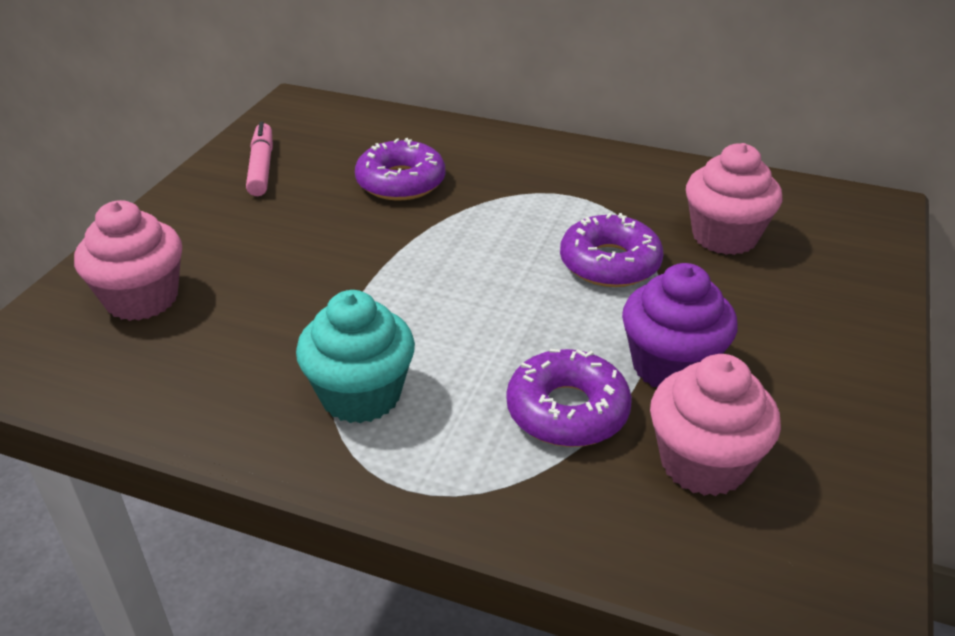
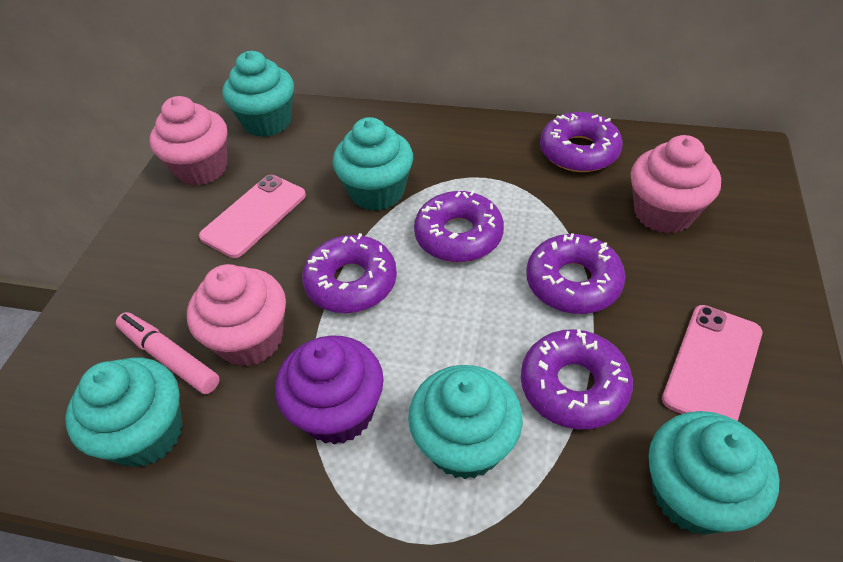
pink phone: none = 0 -> [199,175,306,258] [662,305,762,421] = 2
purple donut: [355,138,445,201] [506,349,632,447] [560,213,664,287] = 3 -> [302,233,397,313] [414,190,504,262] [521,329,633,430] [526,233,626,314] [540,112,623,172] = 5
turquoise cupcake: [296,290,415,423] = 1 -> [65,358,183,468] [222,51,294,137] [332,117,413,211] [408,365,523,479] [648,411,779,535] = 5

